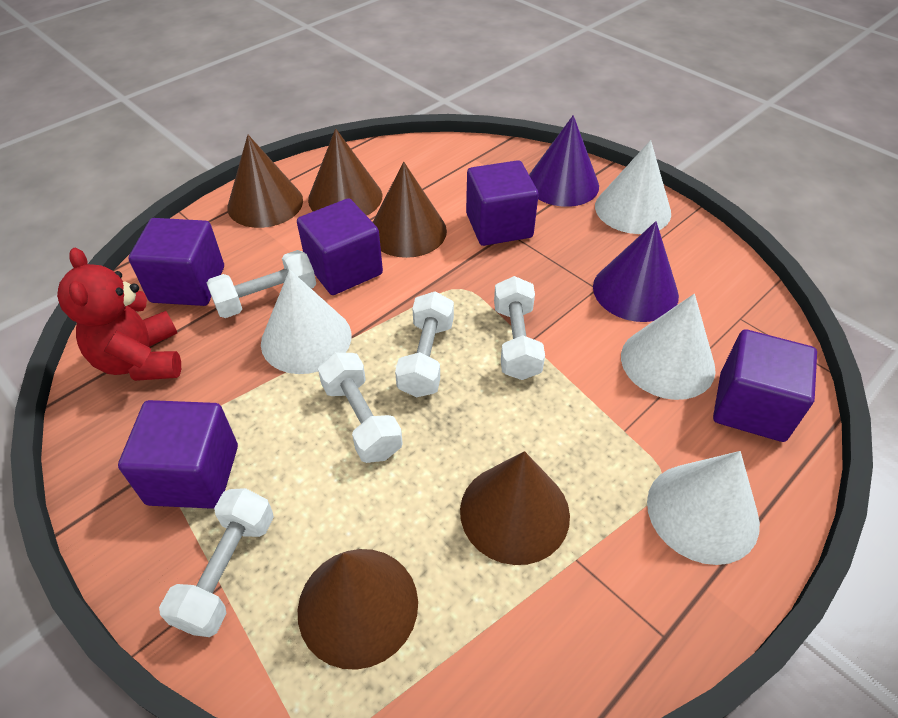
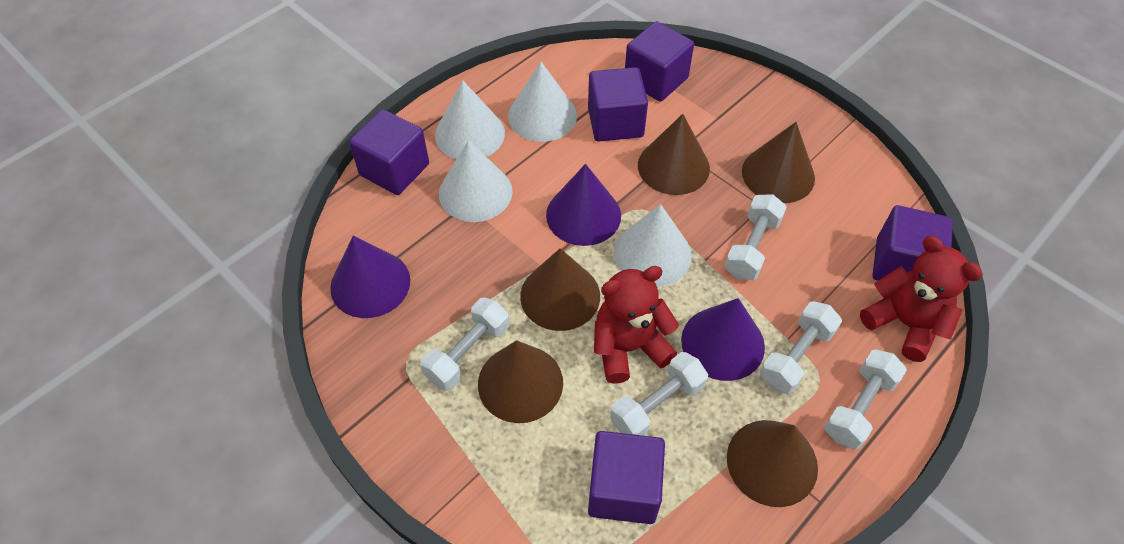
purple cone: [529,115,599,207] [593,221,679,322] = 2 -> [330,236,410,318] [546,164,621,246] [681,298,765,381] = 3
red teddy bear: [57,247,181,381] = 1 -> [594,266,679,384] [860,236,983,362] = 2

